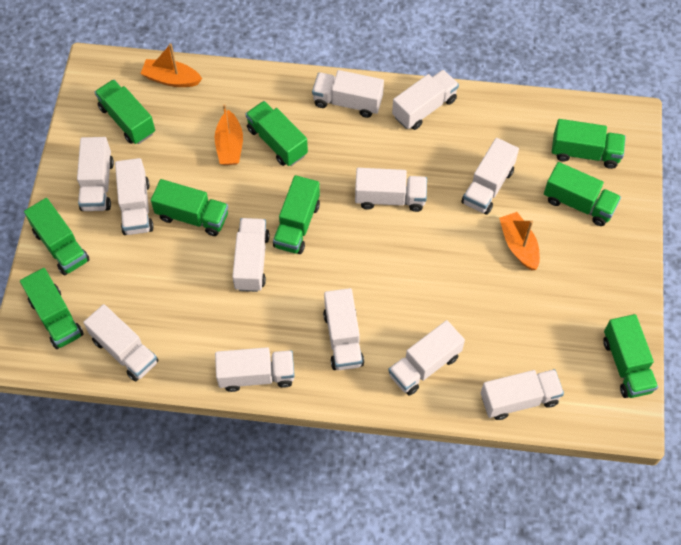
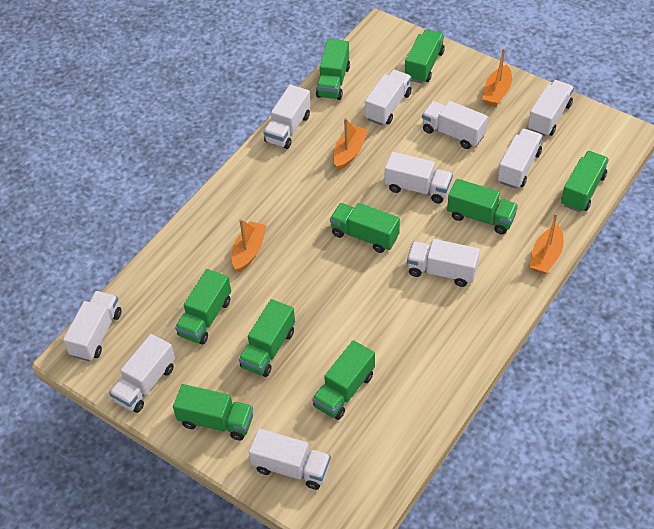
orange boat: [140,43,202,87] [215,104,243,165] [499,212,540,270] = 3 -> [232,219,267,272] [333,118,368,170] [482,48,512,107] [529,213,564,275] = 4
white truck: [77,137,114,211] [83,304,158,382] [115,158,154,235] [215,347,295,392] [232,218,270,292] [312,70,384,118] [323,288,364,370] [355,168,427,212] [388,320,465,395] [392,70,459,130] [462,138,519,215] [481,369,564,420] = 12 -> [63,291,122,361] [109,334,175,413] [249,429,331,490] [264,85,311,149] [365,70,412,125] [385,152,453,204] [407,239,480,287] [422,101,488,149] [498,129,543,189] [528,80,574,136] = 10

